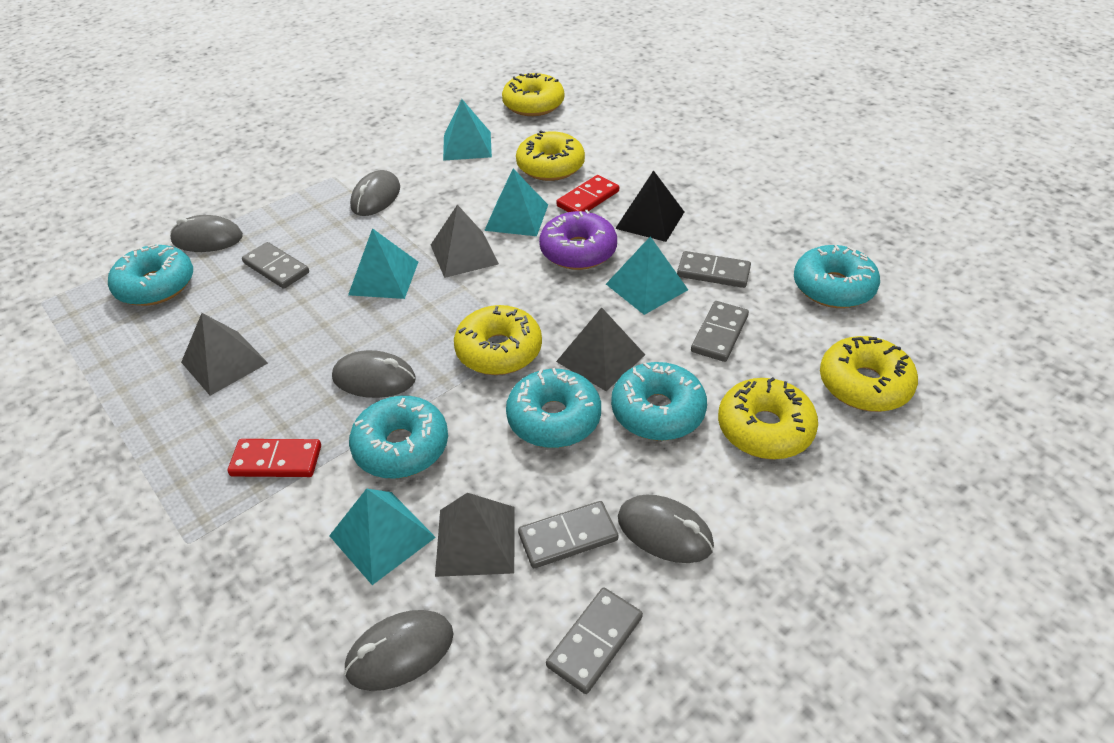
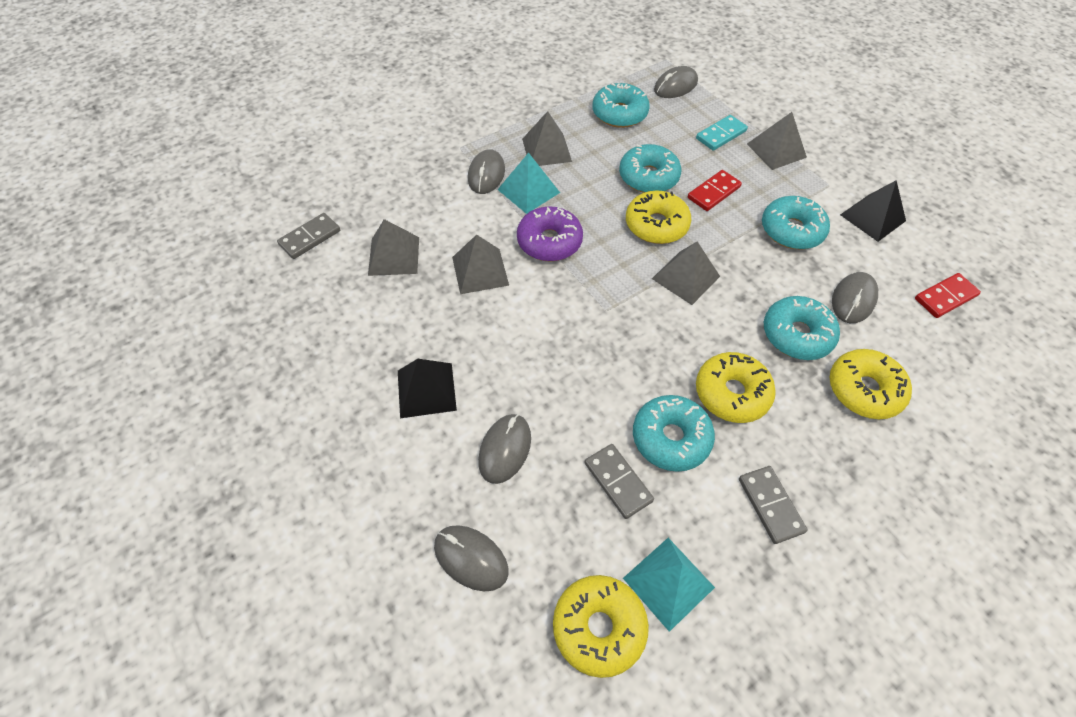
black pyramid: [615,170,684,242] = 1 -> [398,359,457,418] [840,180,906,242] = 2
grey domino: [242,242,309,289] [518,501,618,568] [546,588,643,694] [677,251,751,288] [691,301,749,362] = 5 -> [277,213,340,259] [585,444,654,519] [739,466,807,544] = 3
grey pyramid: [181,313,268,396] [431,205,499,278] [435,493,515,577] [556,307,645,391] = 4 -> [368,219,419,276] [452,235,509,294] [522,111,572,166] [652,242,720,305] [747,112,807,170] = 5
turquoise domino: none = 0 -> [696,115,748,151] = 1
turquoise pyramid: [329,489,436,585] [348,228,418,299] [443,99,492,161] [484,169,548,236] [606,236,688,315] = 5 -> [497,153,560,214] [623,538,715,632] = 2
yellow donut: [454,305,542,375] [502,73,564,116] [516,130,585,181] [718,377,818,459] [820,336,918,412] = 5 -> [553,575,649,678] [626,191,691,244] [696,352,776,423] [830,349,912,419] = 4

